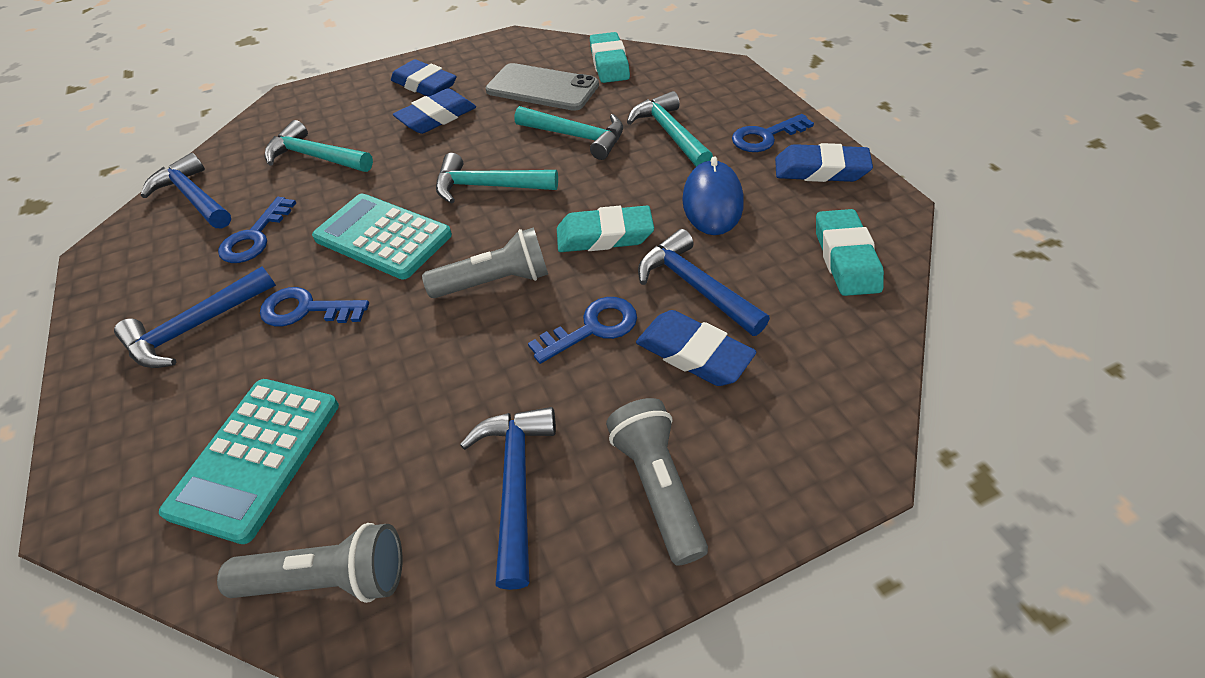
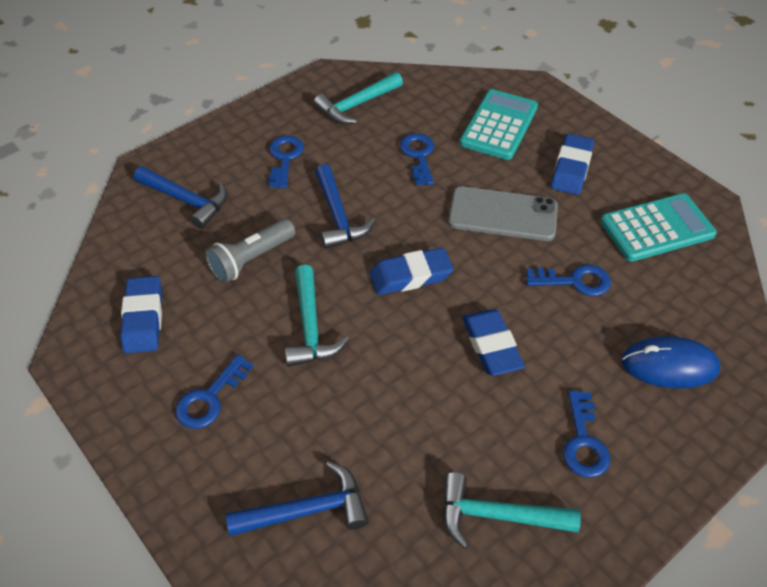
blue hammer: [114,266,276,368] [141,153,231,228] [460,407,556,590] [638,229,770,336] = 4 -> [134,166,227,229] [226,461,369,536] [315,164,376,249] = 3
blue key: [218,197,296,263] [260,287,369,326] [528,297,637,364] [732,114,814,152] = 4 -> [176,354,253,429] [269,135,304,188] [400,133,434,185] [526,264,611,296] [563,390,610,478] = 5
grey flashlight: [217,523,402,603] [422,227,548,298] [606,398,708,566] = 3 -> [205,219,295,283] = 1
turquoise eraser: [557,206,654,252] [590,32,630,83] [816,209,884,296] = 3 -> none = 0
turquoise hammer: [265,120,373,172] [436,153,558,204] [514,106,623,160] [627,91,713,167] = 4 -> [285,265,349,367] [314,72,403,124] [442,472,581,549] = 3

